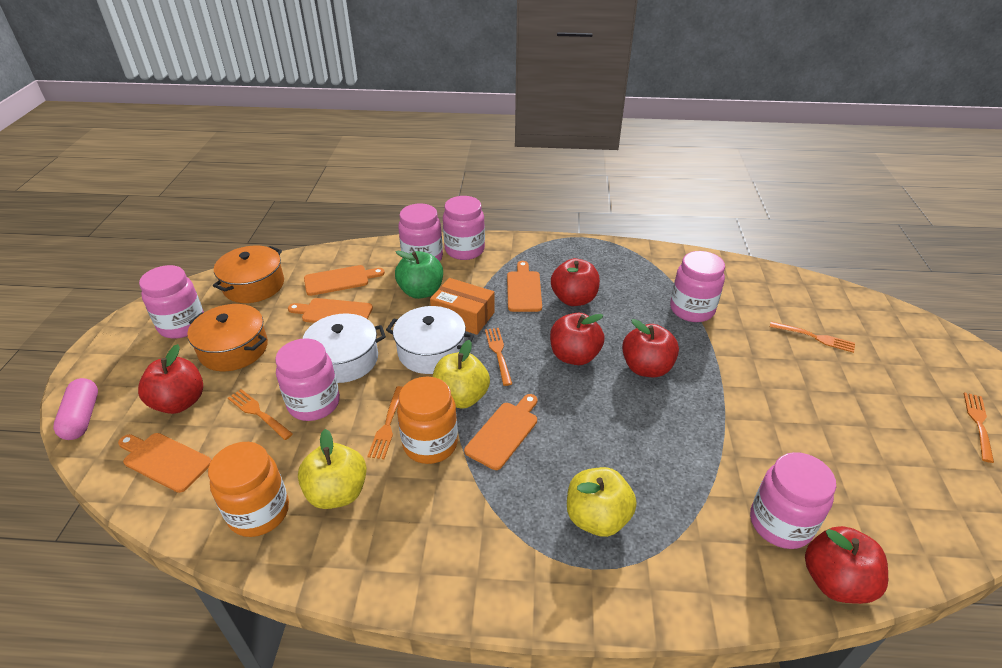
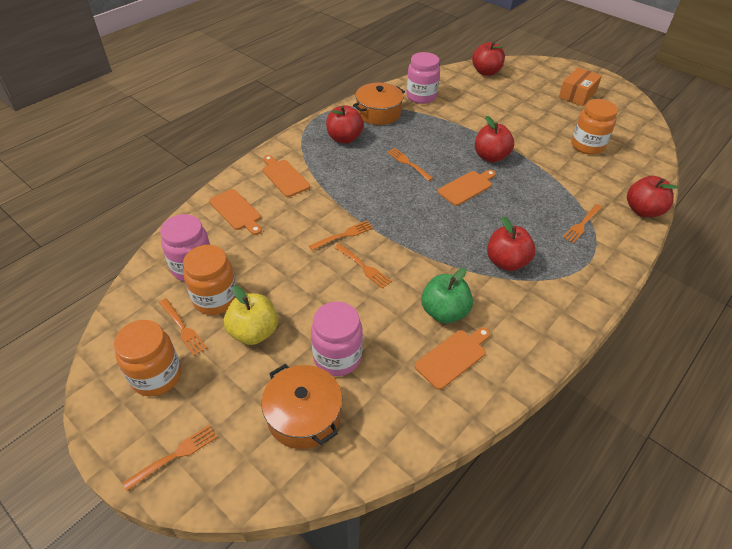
orange cutting board: [118,433,212,493] [288,298,373,323] [304,265,385,296] [464,394,537,470] [507,261,542,312] = 5 -> [209,189,262,235] [263,155,310,197] [415,327,490,390] [438,170,496,206] = 4
orange fork: [228,389,293,440] [367,386,403,459] [485,328,512,386] [770,321,855,353] [964,392,994,463] = 5 -> [123,425,217,491] [159,298,207,356] [309,220,374,251] [334,243,392,289] [387,148,433,181] [562,204,602,243] = 6
orange jar: [208,442,289,537] [397,377,458,464] = 2 -> [114,320,181,396] [183,245,237,315] [571,99,618,155] = 3
pink capsule: [53,378,98,440] = 1 -> none = 0
pink jar: [139,265,204,338] [275,338,340,421] [398,204,443,261] [443,196,485,260] [670,251,725,322] [750,452,836,549] = 6 -> [160,214,210,282] [311,302,363,376] [406,52,440,104] = 3
white pot: [303,313,386,383] [386,306,474,374] = 2 -> none = 0
yellow apple: [298,429,367,509] [433,340,490,409] [567,467,637,537] = 3 -> [224,285,278,345] = 1

